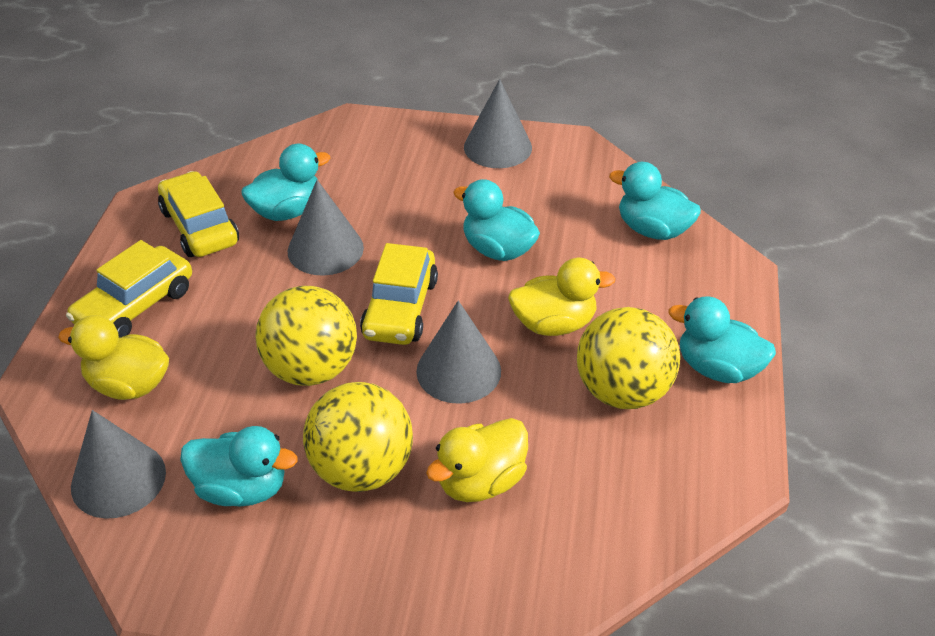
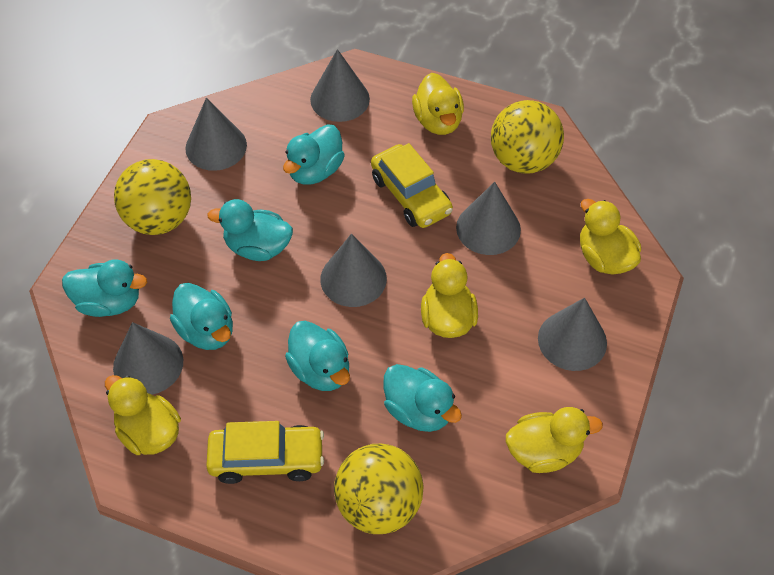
grey cone: [71,410,166,519] [288,180,364,276] [416,301,501,404] [464,79,532,168] = 4 -> [113,322,183,395] [185,98,247,171] [310,49,370,122] [320,234,387,307] [456,182,521,255] [538,298,607,371] = 6
turquoise duck: [180,426,297,507] [241,144,331,221] [453,179,540,261] [609,162,701,240] [668,297,776,383] = 5 -> [62,259,147,317] [170,283,233,350] [208,199,293,261] [283,124,345,184] [285,321,350,391] [383,364,462,432] = 6
yellow car: [66,240,192,338] [158,171,239,257] [360,243,438,345] = 3 -> [206,421,324,484] [371,143,453,228] = 2
yellow duck: [58,315,169,400] [426,418,528,502] [508,258,615,336] = 3 -> [105,375,181,455] [412,73,464,135] [421,253,478,338] [506,407,603,473] [580,199,641,275] = 5

